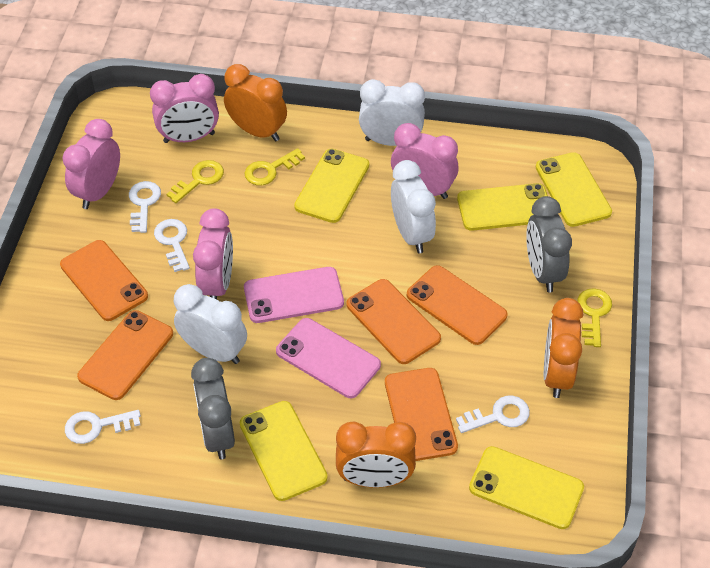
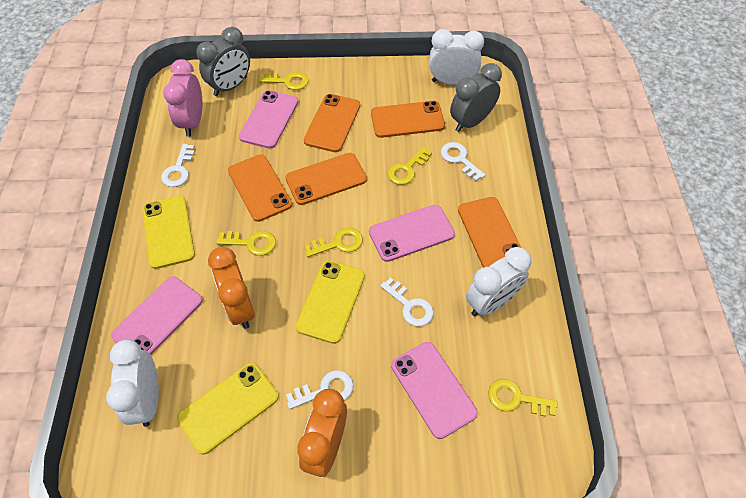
orange clock: [224,64,287,141] [336,421,416,488] [544,298,583,398] = 3 -> [208,247,255,329] [297,389,347,477] = 2
pink clock: [62,119,120,209] [150,74,219,143] [193,208,233,300] [391,123,458,199] = 4 -> [163,59,202,137] = 1
pink phone: [244,267,344,323] [276,318,381,398] = 2 -> [111,276,203,355] [239,90,298,149] [369,205,455,262] [391,342,478,439] = 4
yellow key: [167,160,224,203] [245,148,305,185] [577,288,612,347] = 3 -> [216,231,276,256] [258,72,309,90] [304,228,363,257] [388,147,432,185] [488,379,558,416] = 5
yellow phone: [240,401,328,501] [294,148,369,223] [457,183,548,231] [469,446,584,529] [536,152,612,227] = 5 -> [142,196,195,269] [177,363,279,455] [296,260,365,344] = 3

